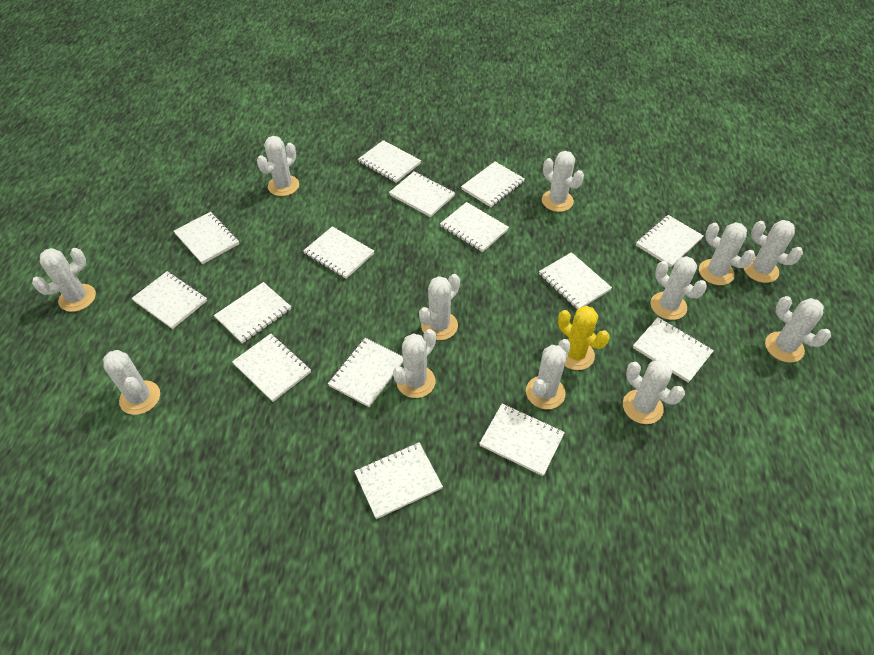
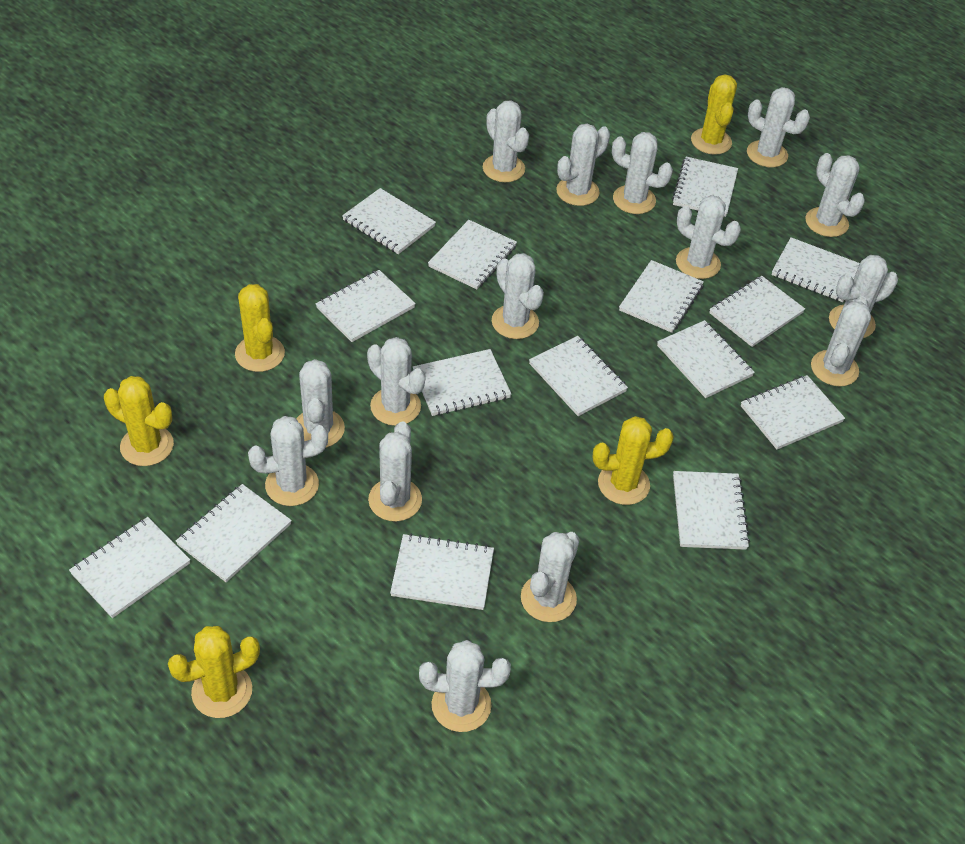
white cactus: [32,248,96,312] [103,350,160,415] [257,136,299,196] [393,329,436,398] [419,274,460,340] [526,339,571,409] [542,151,584,212] [623,359,685,424] [650,256,707,320] [699,222,755,285] [744,220,803,283] [765,296,831,363] = 12 -> [248,416,328,506] [296,359,345,448] [367,337,426,426] [368,421,422,522] [419,640,511,732] [483,100,529,182] [492,253,544,339] [521,532,579,622] [556,124,610,206] [612,132,673,214] [676,195,741,279] [747,87,810,167] [805,153,865,237] [811,296,871,387] [829,255,898,338] = 15
yellow cactus: [558,306,610,370] = 1 -> [104,376,174,466] [168,626,260,718] [235,284,285,372] [593,416,674,505] [691,74,737,155] = 5

